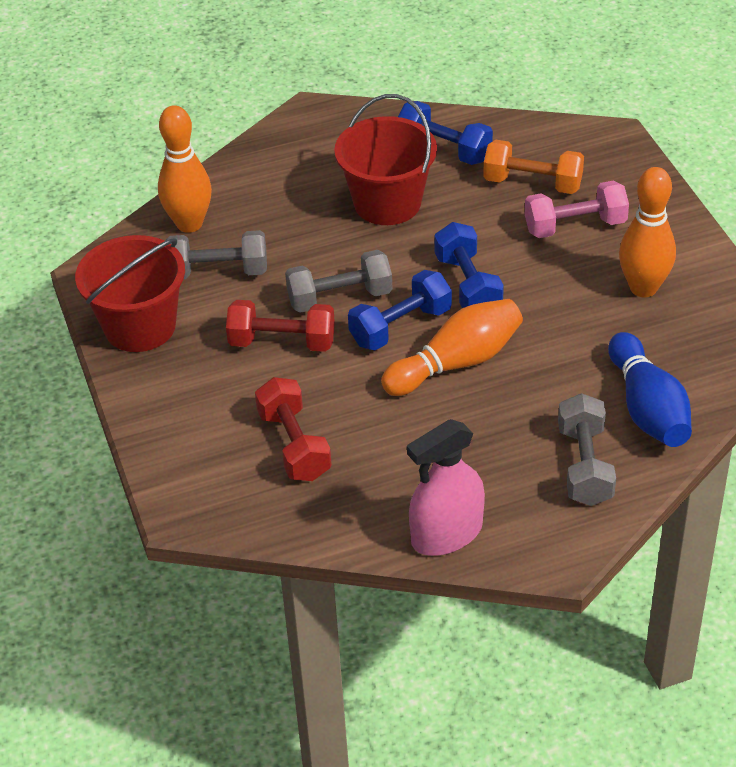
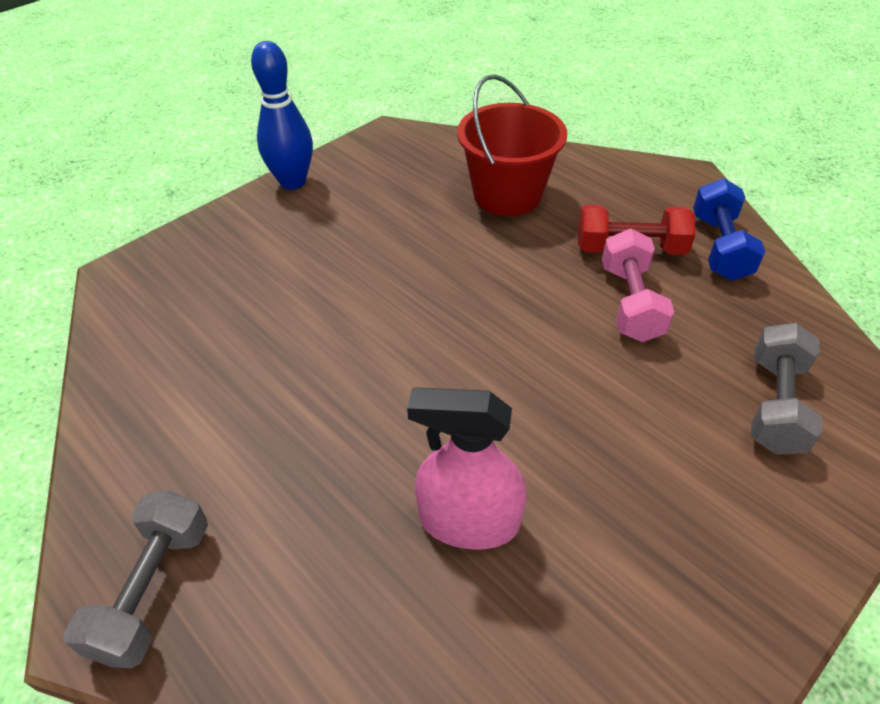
blue dumbbell: [348,270,452,350] [398,101,493,165] [434,222,504,308] = 3 -> [693,178,766,281] = 1
grey dumbbell: [165,230,267,279] [285,250,393,313] [558,393,616,506] = 3 -> [63,490,208,668] [751,323,823,455] = 2
orange bowling pin: [158,105,212,233] [381,299,523,396] [619,167,676,297] = 3 -> none = 0
orange dumbbell: [483,140,584,194] = 1 -> none = 0
red bucket: [75,235,185,352] [334,94,437,225] = 2 -> [457,74,567,216] = 1
red dumbbell: [226,300,335,352] [255,377,332,481] = 2 -> [578,205,696,255] = 1

